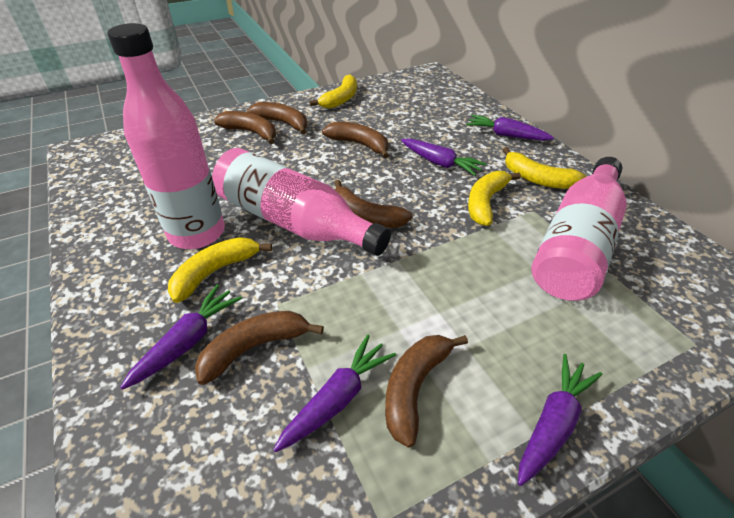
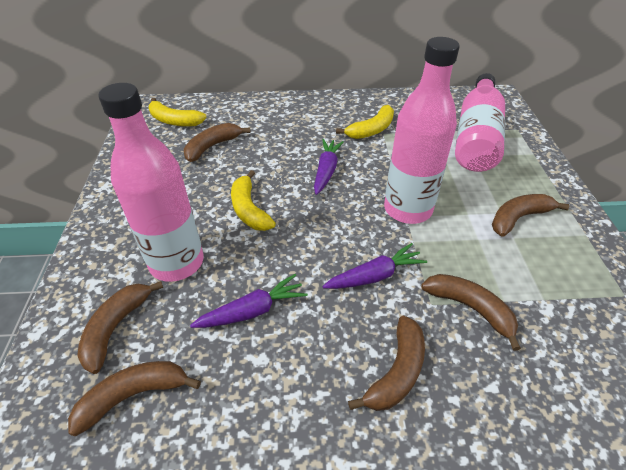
purple carrot: [120,284,242,390] [273,334,396,453] [401,139,486,176] [466,115,554,141] [518,354,602,486] = 5 -> [190,274,308,328] [314,139,344,195] [323,243,427,289] = 3
yellow banana: [168,237,272,303] [310,74,357,109] [468,171,521,226] [503,147,587,189] = 4 -> [149,98,207,127] [231,170,276,231] [336,105,394,139] = 3

